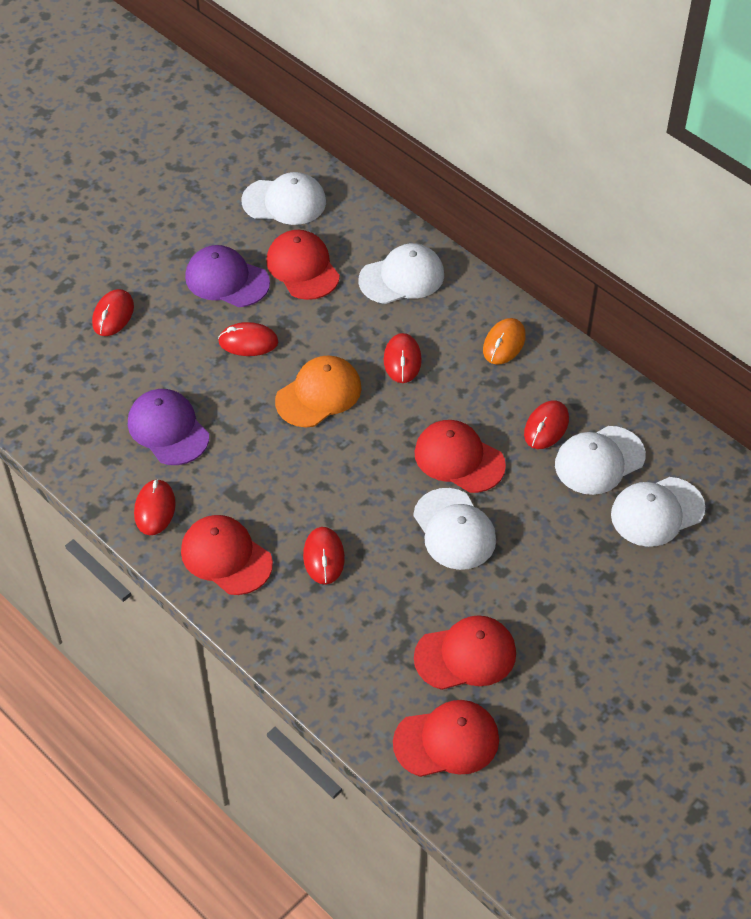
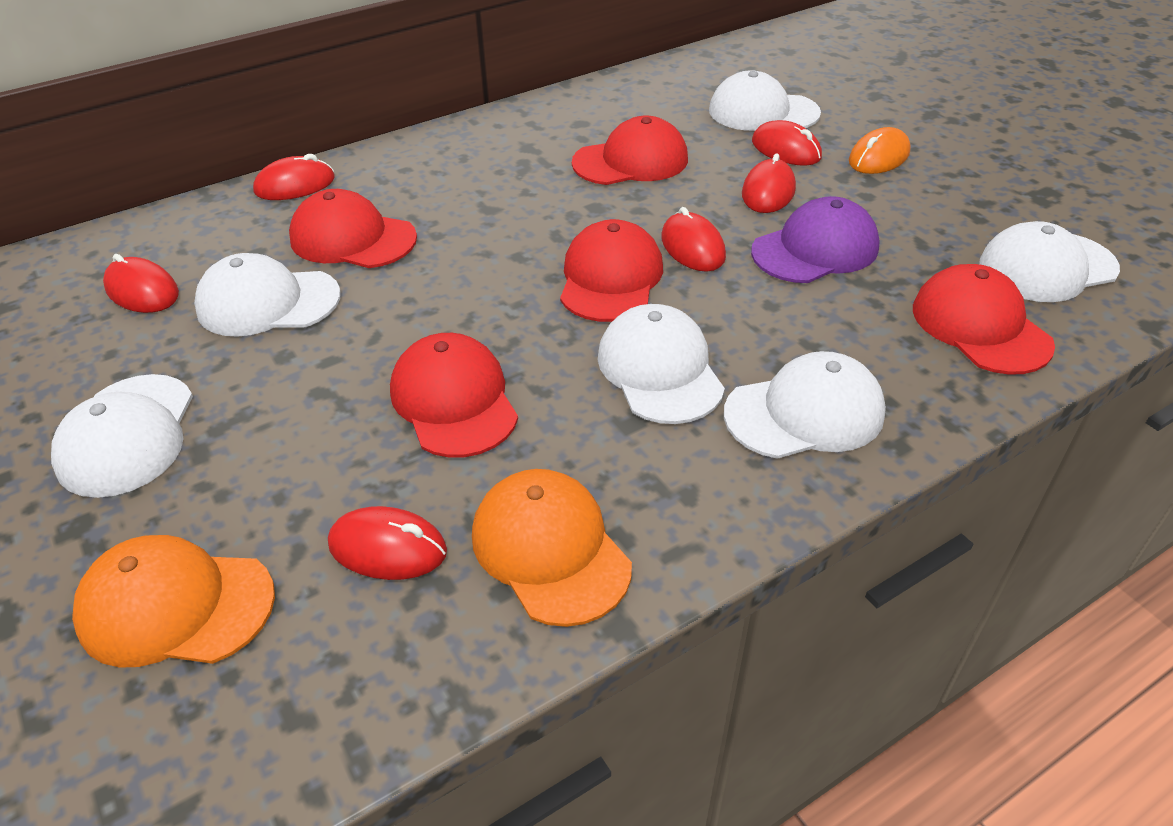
orange cap: [275,356,362,427] = 1 -> [72,535,275,668] [472,469,632,627] = 2
purple cap: [128,389,209,465] [185,245,270,307] = 2 -> [751,196,880,283] = 1
white cap: [241,172,326,225] [358,243,444,304] [413,488,496,570] [555,426,646,495] [611,477,705,547] = 5 -> [51,374,193,498] [194,253,340,337] [598,304,725,424] [709,71,821,131] [724,351,886,459] [979,221,1120,302] = 6

